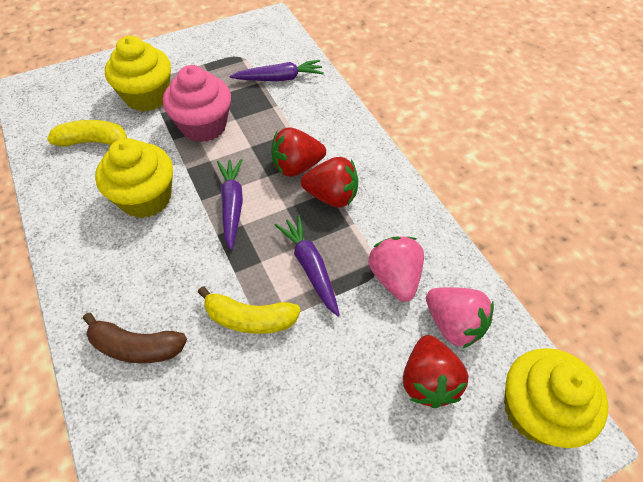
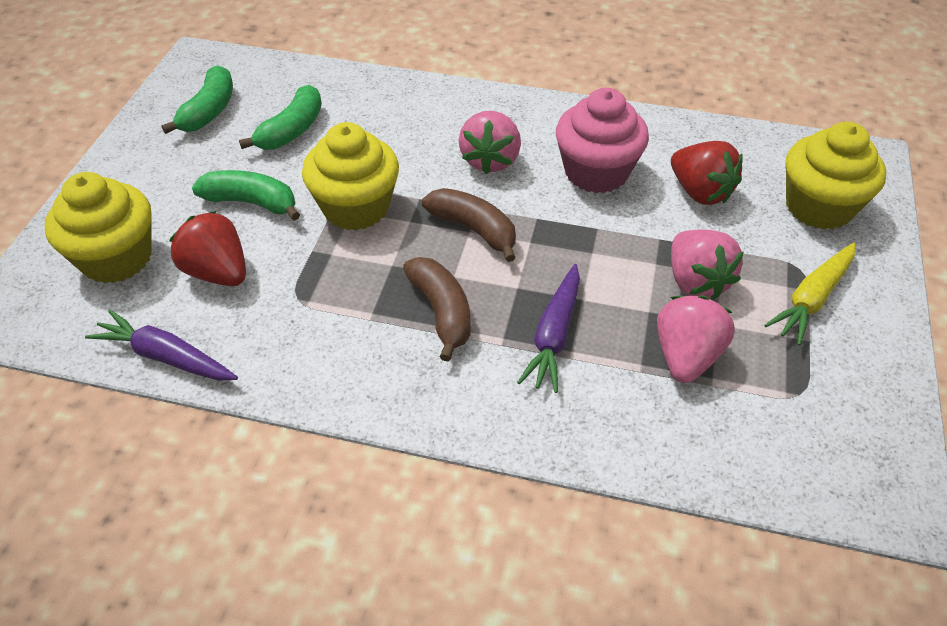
brown banana: [83,313,187,364] = 1 -> [403,257,471,362] [422,188,516,262] = 2
green banana: none = 0 -> [161,65,233,134] [192,170,300,221] [239,85,322,150] = 3
pink strawberry: [368,237,424,302] [426,287,494,349] = 2 -> [459,111,521,174] [657,295,735,383] [671,229,744,300] = 3
purple carrot: [217,159,243,251] [230,60,324,81] [275,215,340,317] = 3 -> [85,310,238,380] [517,264,580,393] = 2
red strawberry: [271,128,326,177] [301,157,358,208] [403,335,468,408] = 3 -> [169,211,246,286] [671,141,743,205] = 2
yellow banana: [47,120,127,146] [198,286,301,334] = 2 -> none = 0
yellow carrot: none = 0 -> [765,243,855,346] = 1

